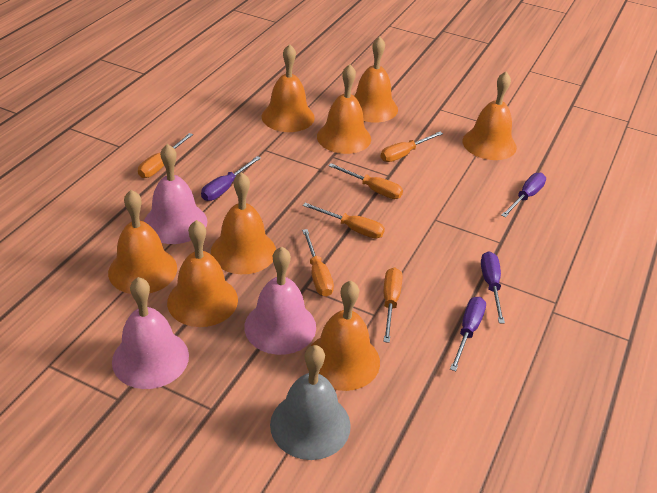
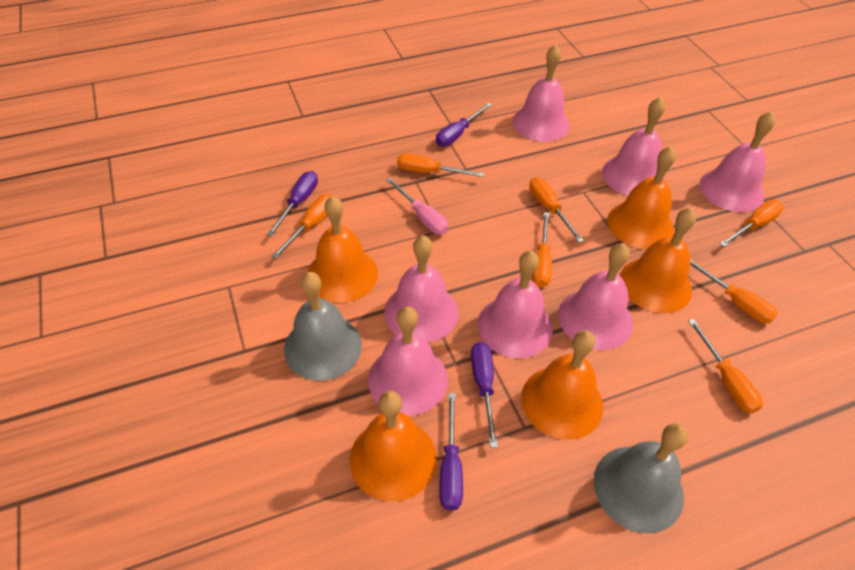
grey bell: [270,345,351,460] = 1 -> [284,272,362,381] [594,423,688,533] = 2
orange bell: [108,190,177,294] [167,220,238,327] [211,172,276,274] [262,44,315,132] [307,281,380,391] [317,64,371,154] [354,36,398,123] [462,72,517,160] = 8 -> [308,196,378,303] [350,391,437,502] [521,330,603,440] [607,146,676,249] [620,207,696,313] = 5
orange screwdriver: [138,133,193,178] [302,229,334,297] [303,203,385,239] [328,163,403,199] [381,132,443,162] [384,268,402,343] = 6 -> [272,194,332,259] [397,153,484,177] [529,177,584,243] [532,212,552,287] [689,319,763,413] [690,260,778,323] [720,200,784,247] = 7
pink bell: [112,277,189,389] [144,144,208,244] [244,247,316,355] = 3 -> [368,306,448,416] [384,235,458,342] [478,251,553,358] [512,45,570,142] [558,243,633,350] [602,97,665,196] [699,111,776,212] = 7
pink screwdriver: none = 0 -> [387,178,448,235] = 1

